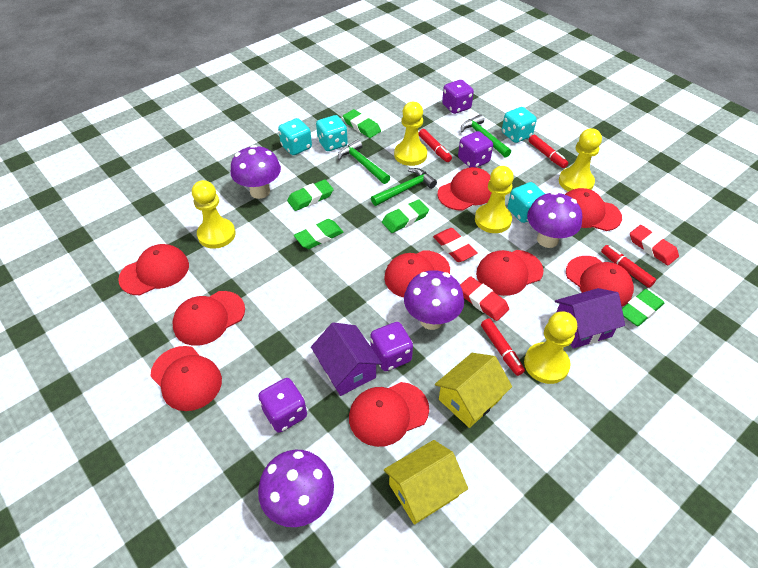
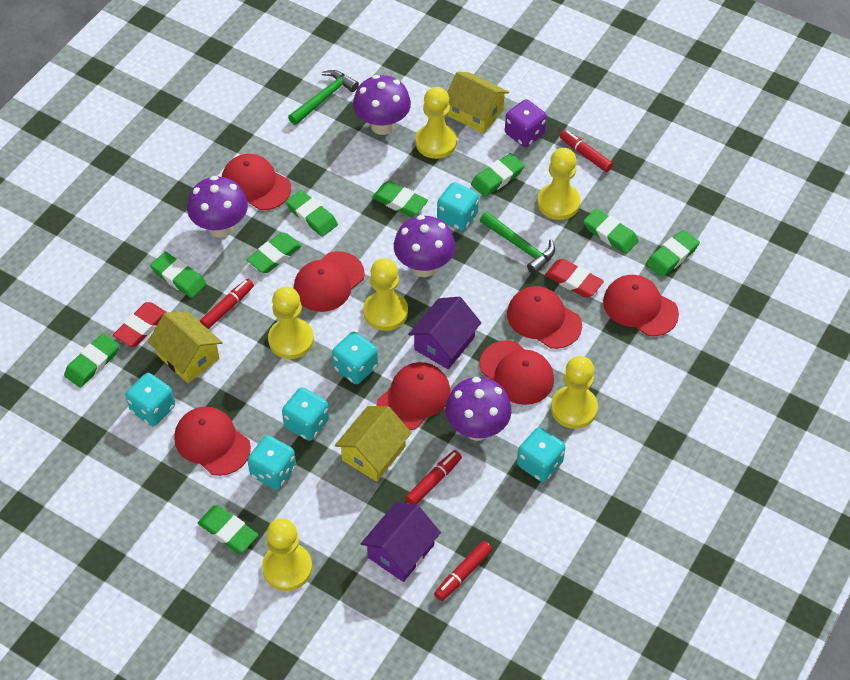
green eraser: [287,179,334,211] [294,219,344,249] [343,109,381,138] [382,199,429,233] [622,289,664,326] = 5 -> [64,333,119,388] [150,252,207,298] [198,505,258,553] [247,232,302,273] [286,190,338,237] [372,181,428,217] [471,153,525,197] [583,208,639,254] [646,230,700,277] = 9
green hammer: [338,139,390,184] [371,168,437,206] [461,114,511,158] = 3 -> [288,70,359,125] [480,212,555,274] = 2
purple dice: [258,378,307,433] [370,322,413,371] [442,80,474,114] [458,131,493,168] = 4 -> [505,99,547,147] = 1
red cap: [118,244,189,295] [151,346,222,411] [172,291,245,346] [349,382,429,447] [384,250,450,297] [437,167,491,211] [476,250,543,296] [565,188,622,231] [566,256,634,306] = 9 -> [174,407,251,476] [222,154,291,210] [294,251,365,312] [377,362,451,430] [480,340,554,405] [507,286,582,349] [603,275,679,336] = 7
red eraser: [433,228,478,262] [460,276,509,321] [630,225,679,265] = 3 -> [113,302,167,347] [545,259,604,298] = 2
turquoise dice: [278,118,312,155] [316,115,348,151] [502,107,537,143] [508,182,545,223] = 4 -> [126,373,175,426] [247,435,296,490] [282,387,329,441] [332,332,378,384] [437,182,479,231] [517,427,565,482] = 6
yellow house: [384,440,468,525] [435,353,512,428] = 2 -> [148,311,223,383] [335,406,411,482] [447,72,509,134] = 3
yellow pawn: [192,180,236,249] [394,102,427,166] [475,166,514,233] [524,312,577,384] [559,128,602,192] = 5 -> [262,518,312,591] [268,287,314,359] [363,258,408,331] [415,87,457,159] [537,148,581,220] [551,356,598,429] = 6

